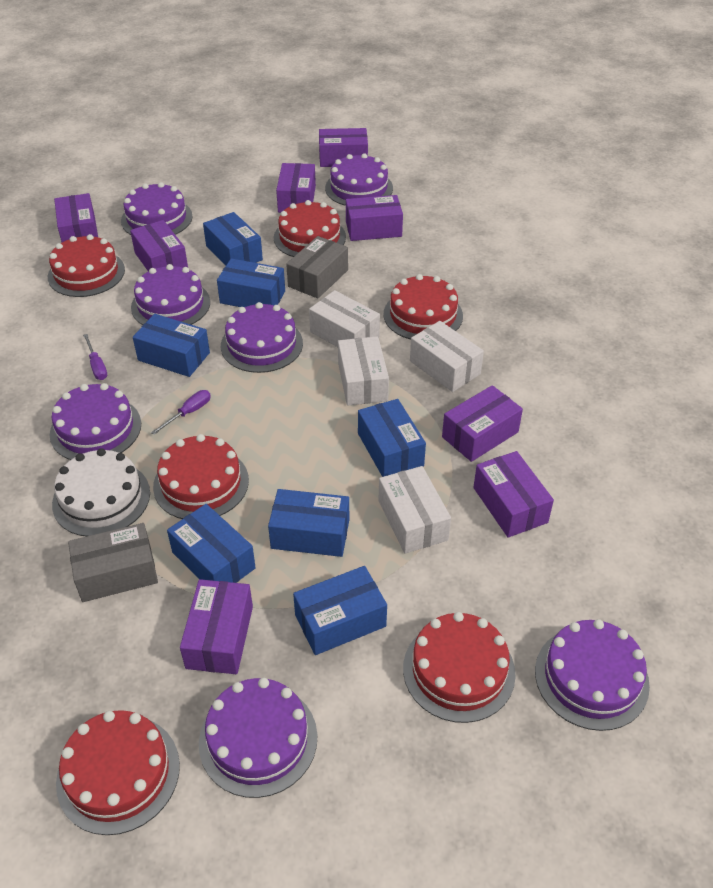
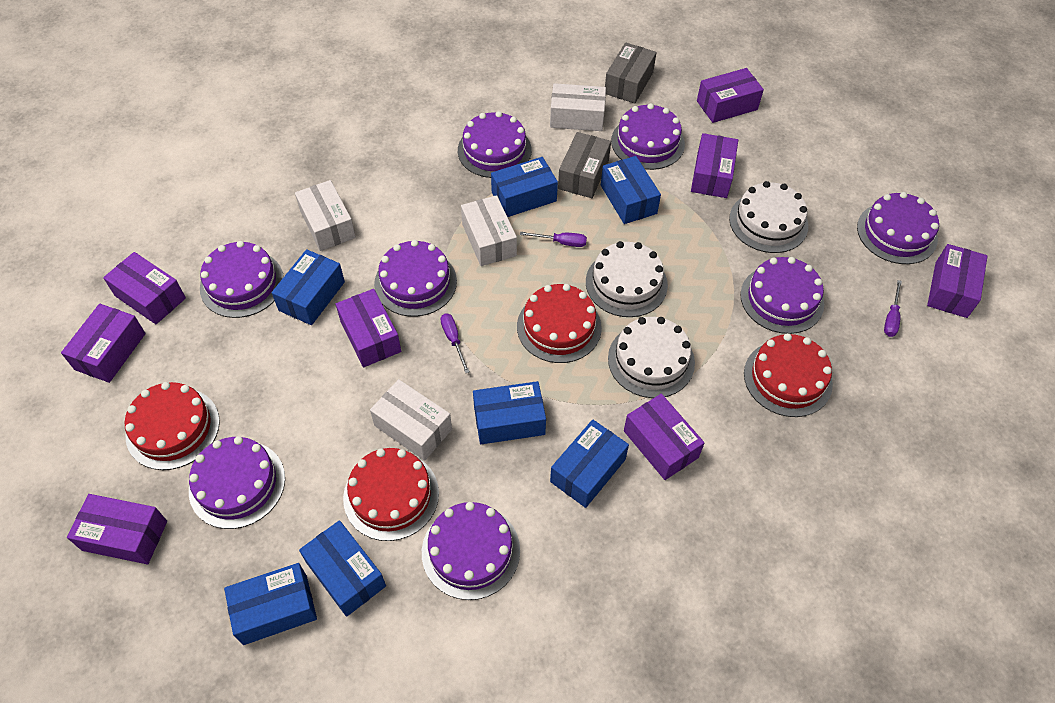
purple cake: [50,383,141,460] [121,182,193,235] [131,264,210,325] [199,678,317,798] [221,302,303,373] [325,153,393,206] [535,619,650,731] = 7 -> [189,436,285,529] [200,241,284,318] [374,240,457,317] [422,502,520,600] [458,111,532,178] [611,103,685,170] [740,257,824,334] [857,192,939,264] = 8
purple screwdriver: [83,334,107,380] [151,390,211,435] = 2 -> [440,313,470,373] [520,232,587,247] [884,280,902,337] = 3
red cake: [48,234,125,297] [56,710,180,835] [153,434,249,519] [274,200,346,257] [384,274,463,340] [403,612,516,723] = 6 -> [125,382,220,470] [343,448,439,541] [517,284,602,363] [744,333,833,417] = 4
white cake: [52,448,150,537] = 1 -> [586,241,668,317] [608,317,695,398] [729,181,808,253] = 3

